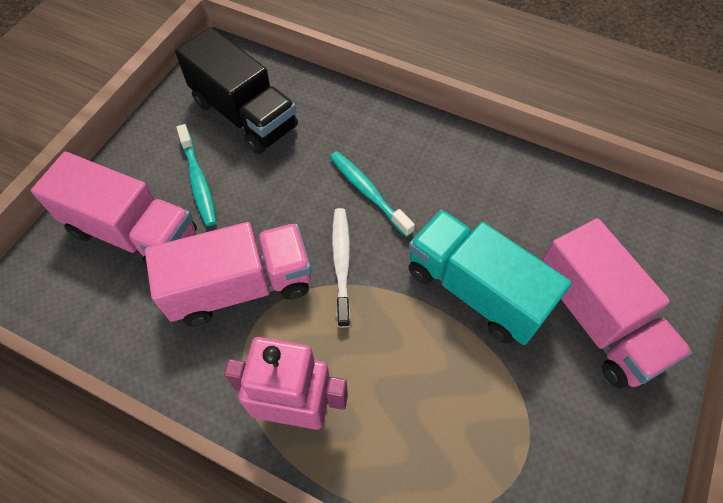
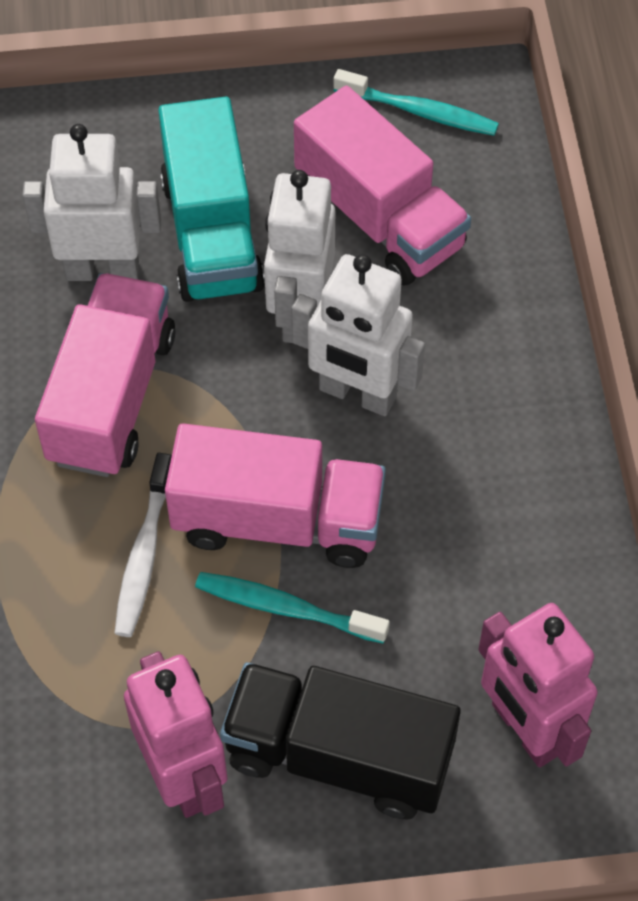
pink robot: [224,337,348,430] = 1 -> [124,651,228,818] [478,603,598,768] = 2
white robot: none = 0 -> [22,124,161,281] [264,170,335,343] [291,254,425,416] = 3

